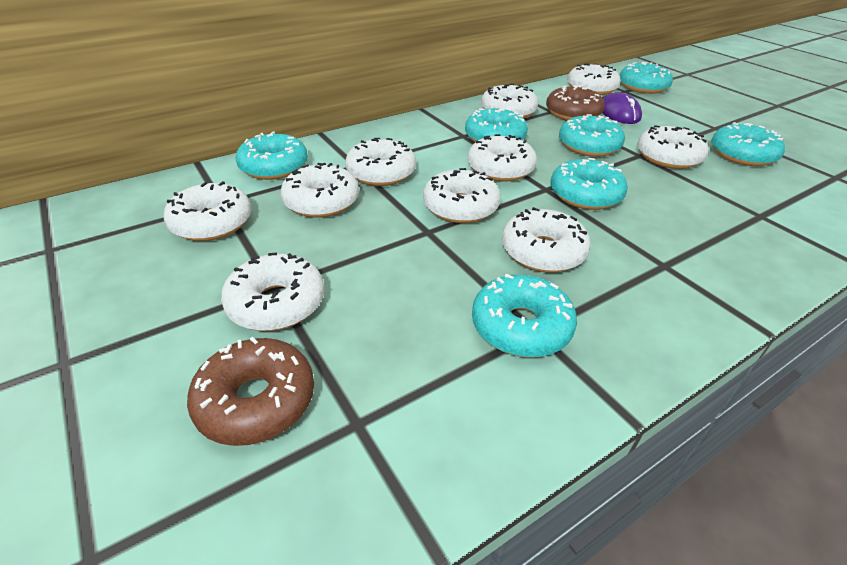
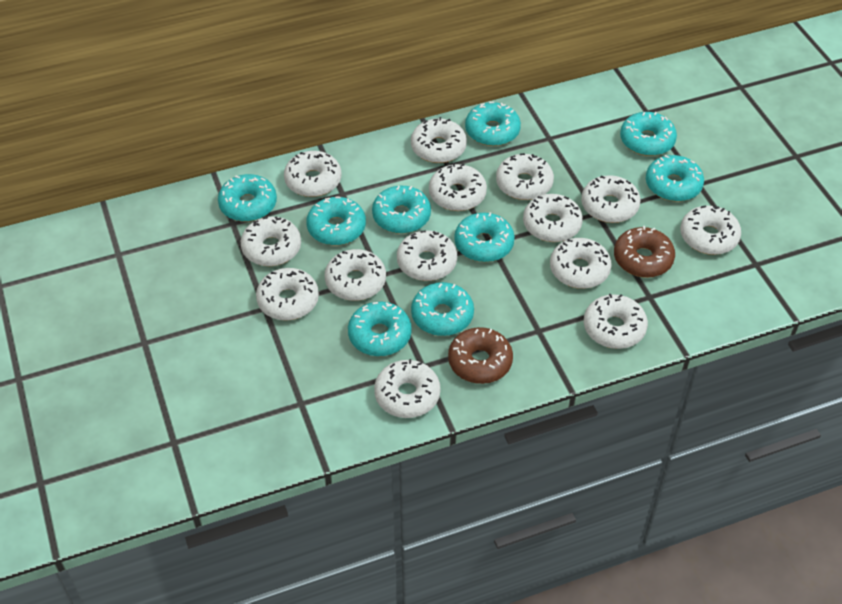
purple mouse: [603,92,642,124] = 1 -> none = 0
turquoise donut: [236,131,308,180] [465,108,528,142] [472,274,577,358] [551,158,628,210] [559,114,625,157] [620,62,673,94] [711,122,785,166] = 7 -> [218,174,277,222] [306,196,366,245] [348,302,412,356] [372,186,431,234] [411,282,474,336] [454,212,515,262] [465,102,521,146] [620,112,677,156] [646,155,704,202] = 9
white donut: [163,181,252,241] [221,253,324,331] [280,163,359,218] [345,138,416,186] [423,168,501,223] [467,134,537,182] [481,84,538,118] [502,207,591,273] [567,63,621,95] [637,125,708,169] = 10 -> [241,217,301,266] [256,268,319,321] [284,151,341,197] [324,249,386,301] [374,359,440,418] [397,230,457,281] [411,117,467,163] [429,163,487,211] [496,153,554,200] [523,194,583,242] [550,238,612,289] [581,175,640,223] [584,294,648,349] [680,205,741,255] = 14

